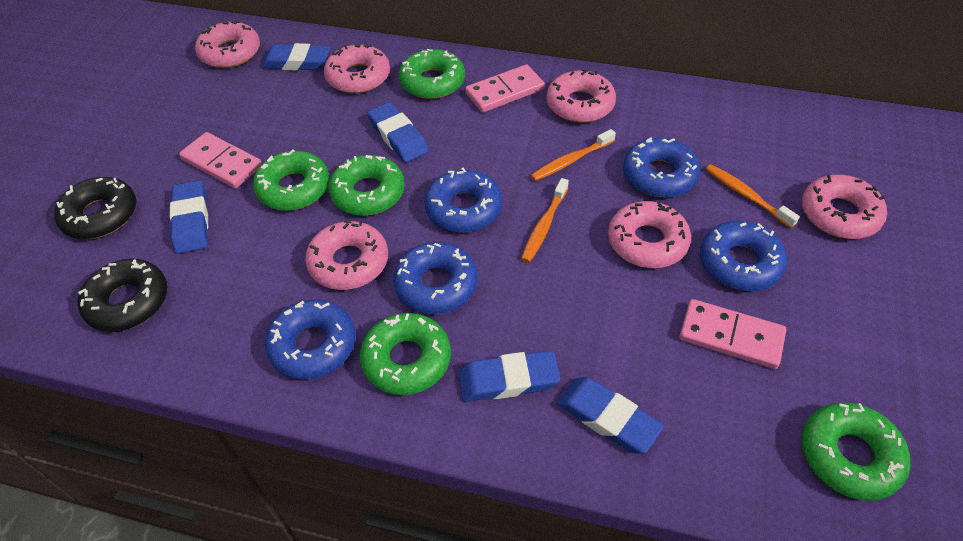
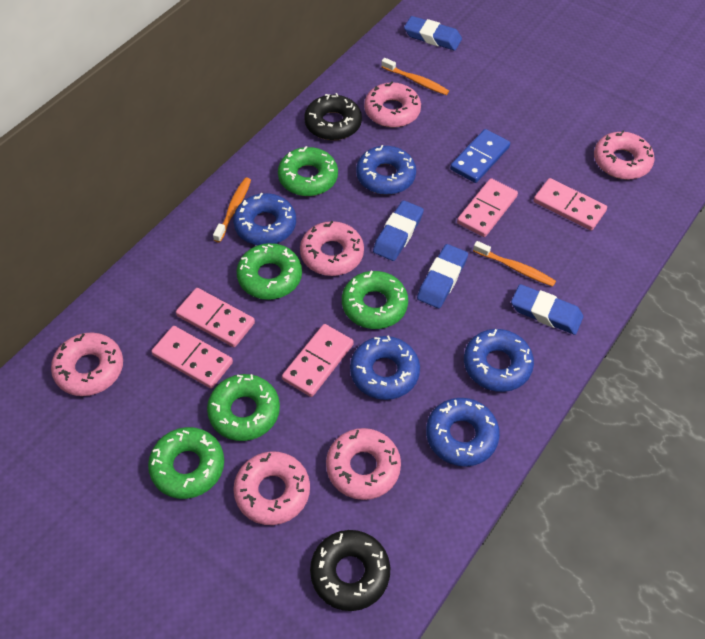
blue domino: none = 0 -> [450,129,510,183] = 1
blue eraser: [170,180,208,254] [261,43,330,70] [368,102,429,163] [458,350,560,402] [557,377,664,454] = 5 -> [373,200,424,261] [404,16,462,50] [417,244,468,308] [511,284,583,335] = 4
pink domino: [179,132,262,188] [465,65,545,113] [679,299,786,369] = 3 -> [151,326,233,388] [176,288,255,347] [282,324,354,397] [457,178,518,237] [533,178,607,231] = 5

